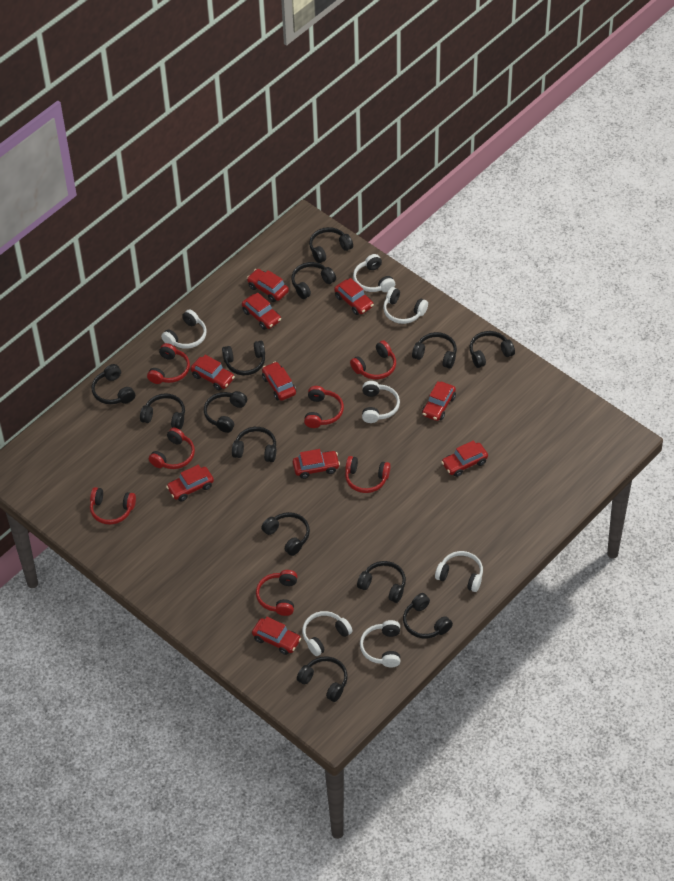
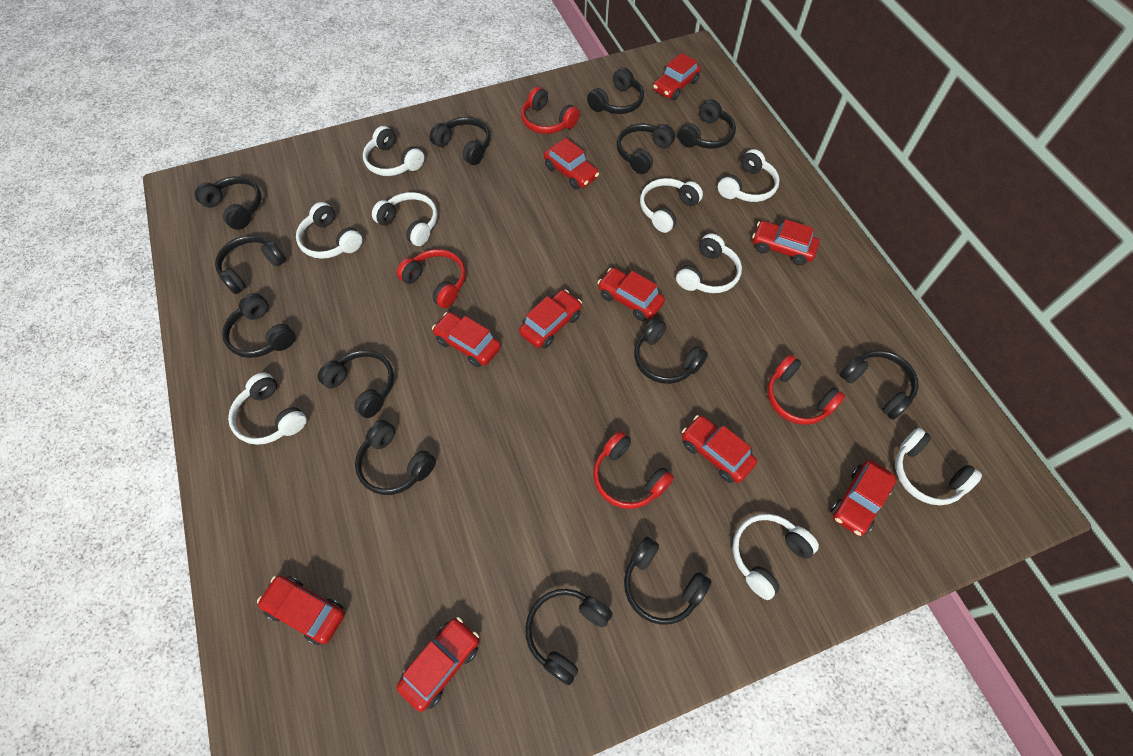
red headphones: [90,487,136,524] [147,343,190,384] [149,427,195,469] [256,570,298,616] [304,386,344,428] [345,456,391,493] [350,340,396,379] = 7 -> [397,249,466,308] [521,87,580,134] [593,431,674,509] [767,355,846,425] = 4
white headphones: [161,309,207,349] [302,611,353,656] [353,254,395,292] [360,620,400,667] [362,381,400,423] [383,287,428,324] [435,551,483,592] = 7 -> [228,373,307,445] [296,202,363,259] [363,126,424,176] [372,192,438,246] [640,178,703,233] [676,233,742,293] [718,149,780,202] [732,514,819,600] [895,428,982,505] = 9

